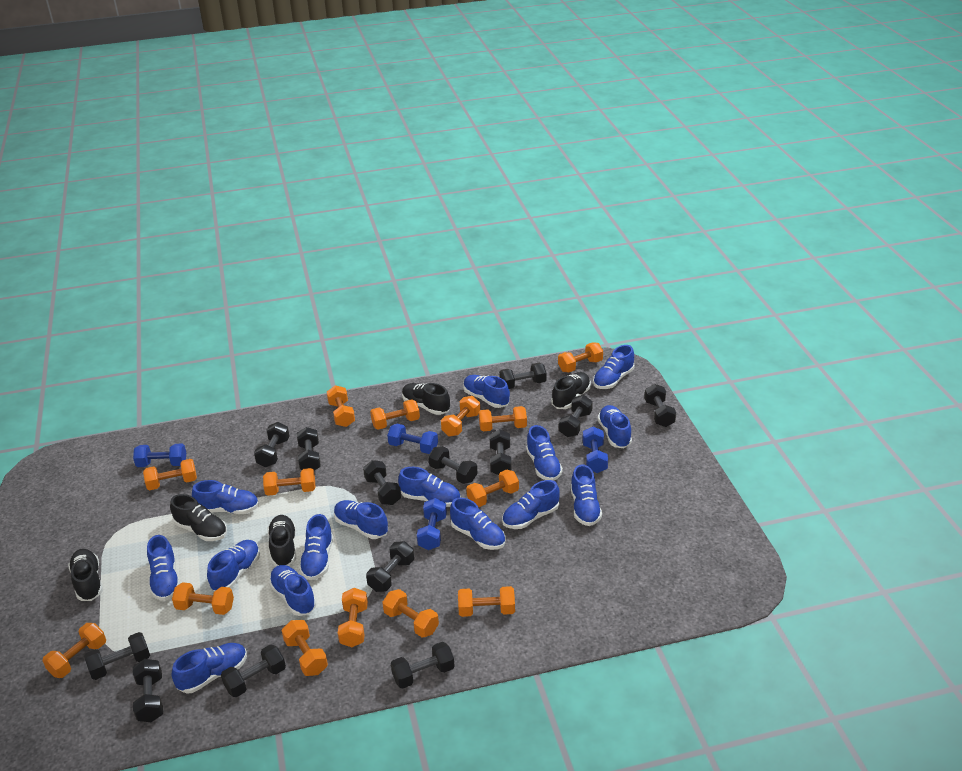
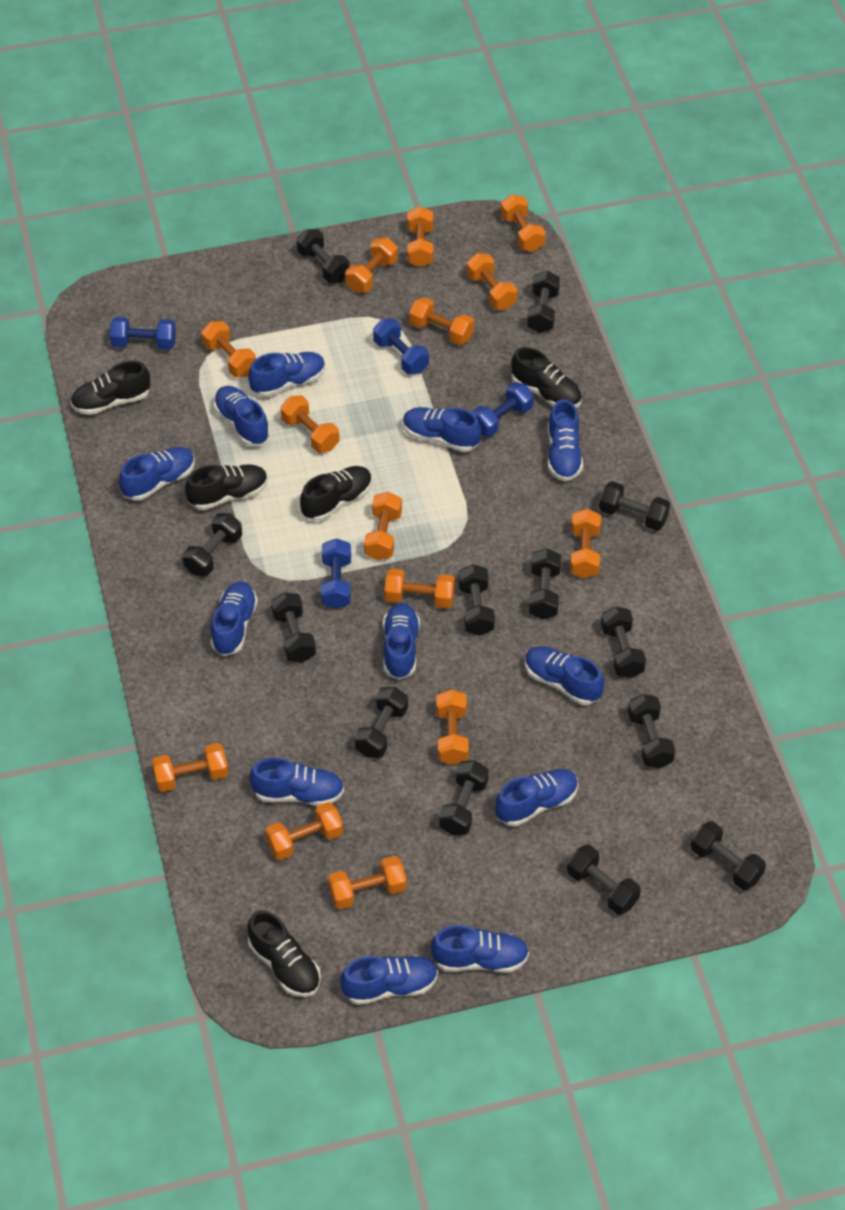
blue shoe: [147,535,180,601] [172,643,247,693] [192,480,259,514] [207,540,260,592] [269,565,316,616] [299,514,333,580] [334,500,388,539] [398,467,461,507] [450,498,505,550] [463,375,510,408] [502,480,560,529] [526,425,563,481] [570,464,602,526] [593,345,634,389] [597,405,632,448] = 15 -> [119,447,195,501] [211,581,258,656] [213,386,270,446] [248,352,325,397] [250,757,344,806] [340,955,438,1005] [383,603,420,680] [403,407,481,452] [431,925,529,973] [495,769,578,826] [525,646,604,705] [548,399,583,481] = 12

